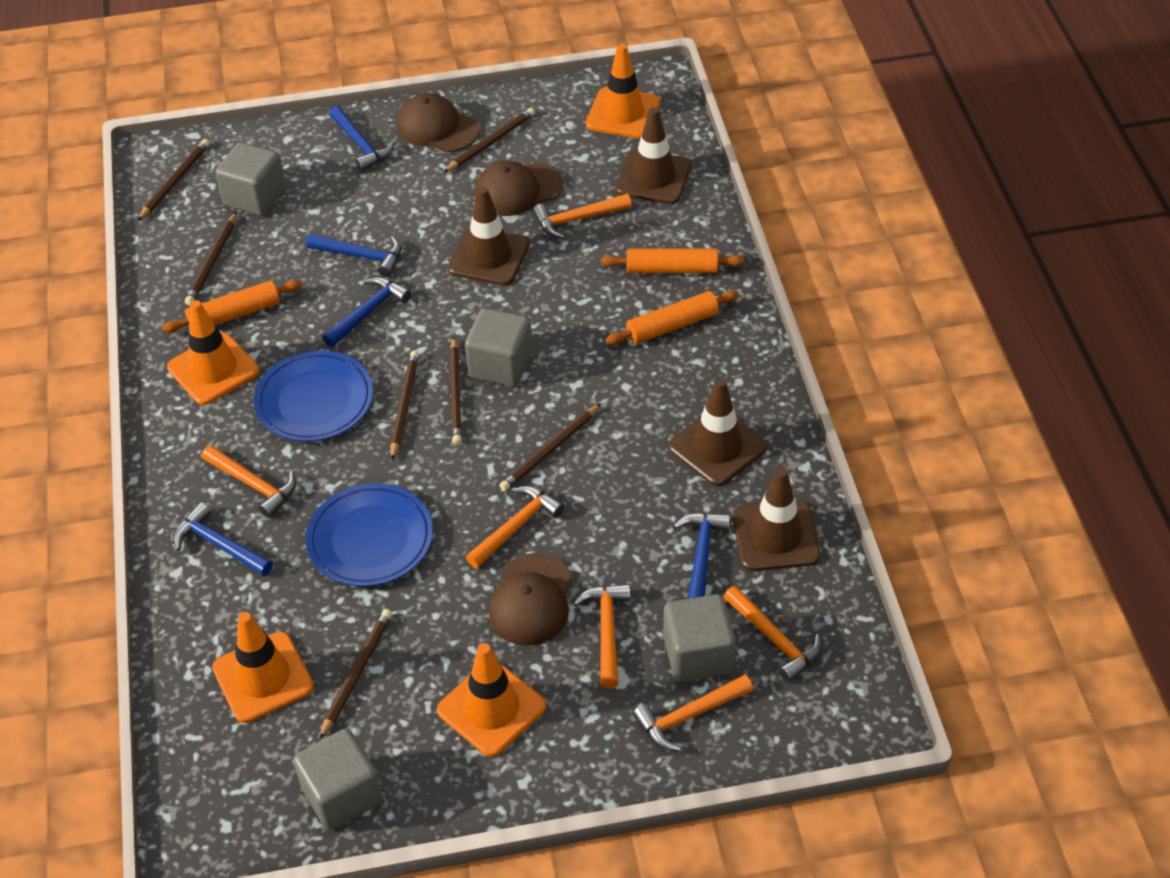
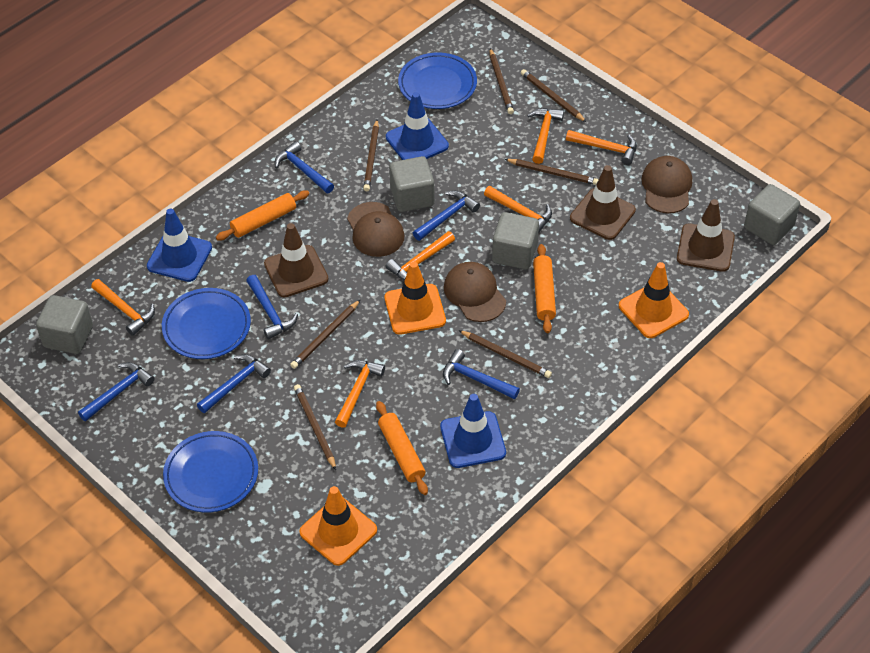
blue hammer: [173,502,273,576] [306,234,402,277] [322,277,411,347] [329,106,395,171] [673,513,731,599] = 5 -> [78,362,154,421] [197,354,271,413] [246,275,298,340] [275,141,334,193] [413,191,480,241] [443,349,520,399] = 6
blue plate: [254,350,373,442] [306,483,433,587] = 2 -> [162,288,251,359] [163,431,258,512] [398,52,477,109] = 3
blue traffic cone: none = 0 -> [147,209,212,282] [386,92,449,160] [440,394,506,468] = 3
brown traffic cone: [448,187,530,286] [615,107,692,204] [669,378,767,486] [733,468,820,571] = 4 -> [264,223,328,298] [570,165,636,240] [677,199,735,272] = 3
orange traffic cone: [167,300,259,405] [212,612,314,723] [437,643,546,757] [586,43,660,138] = 4 -> [299,486,377,566] [385,261,446,335] [619,262,689,338] = 3

